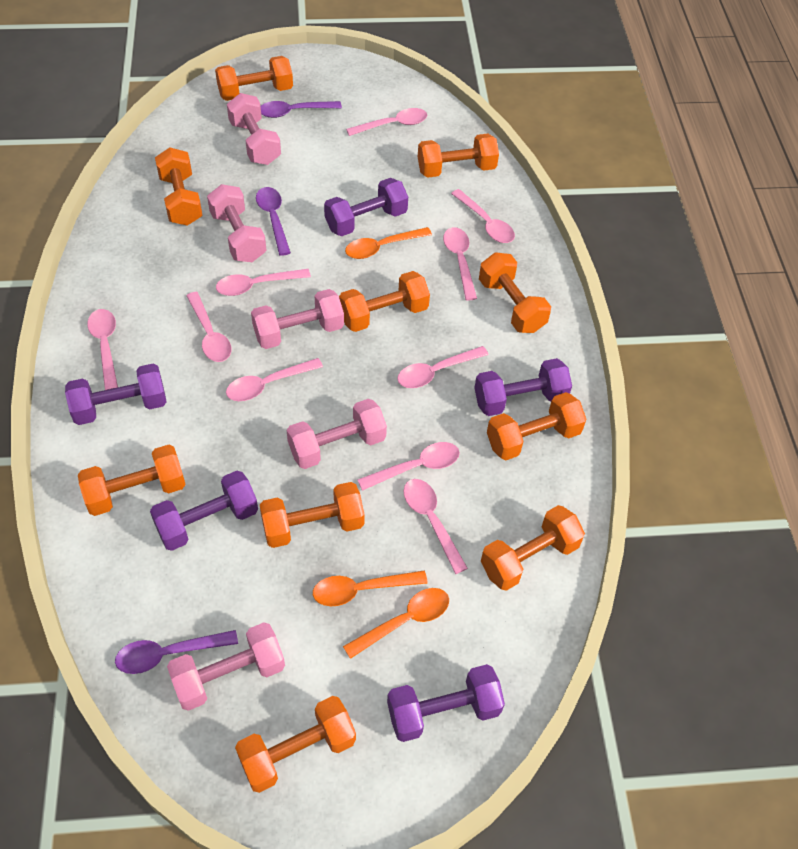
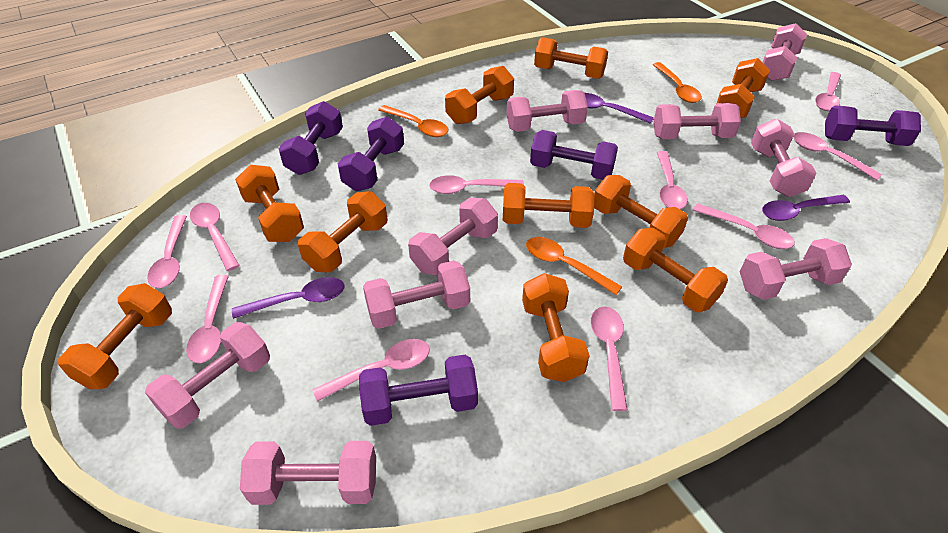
pink dumbbell: [167,622,285,711] [207,184,266,262] [227,93,281,165] [251,289,344,349] [287,399,387,469] = 5 -> [145,322,270,429] [240,441,376,505] [363,260,470,329] [408,198,498,275] [506,90,588,132] [653,103,741,139] [740,238,852,300] [751,119,816,197] [762,23,807,81] = 9

